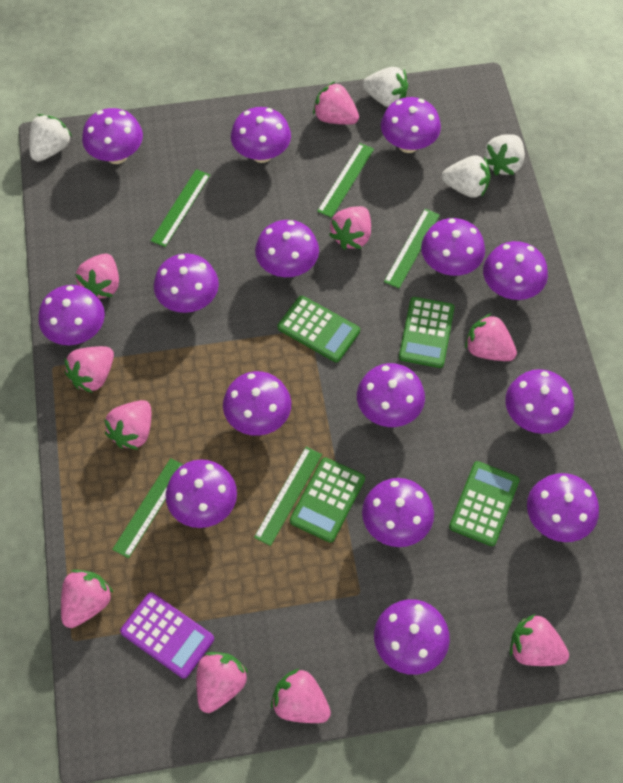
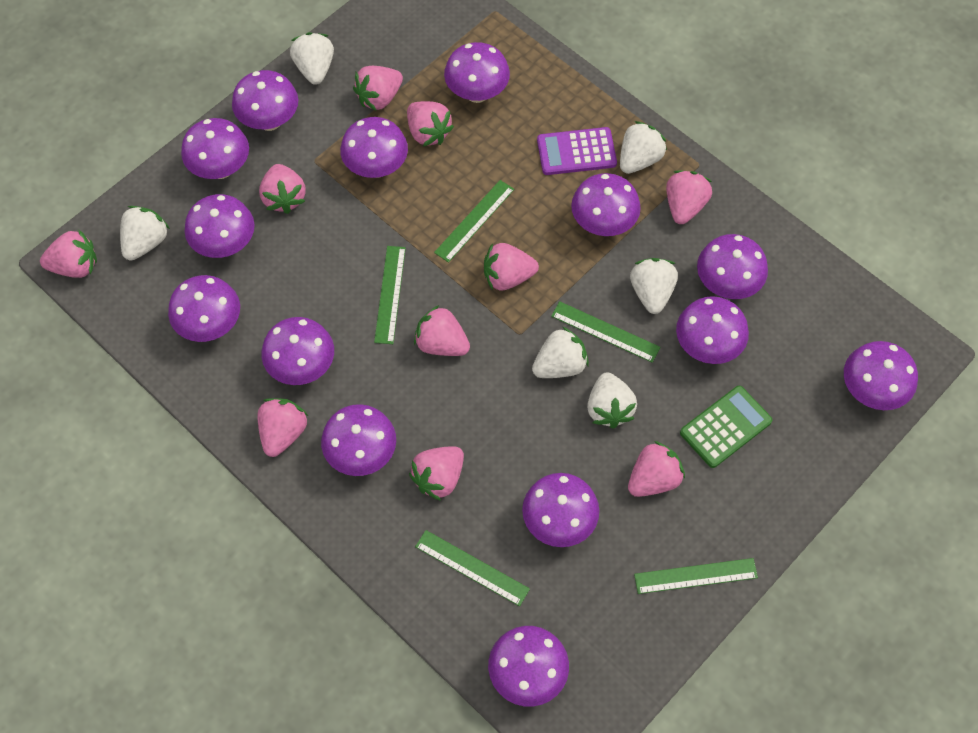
green calculator: [278,296,360,362] [290,457,365,543] [399,297,455,368] [449,461,520,546] = 4 -> [680,386,772,468] = 1
purple mushroom: [38,285,105,345] [82,108,143,164] [154,253,219,313] [166,459,237,528] [223,371,291,436] [231,107,291,163] [255,220,319,277] [357,363,425,427] [362,478,434,547] [374,599,450,675] [381,97,441,153] [421,218,485,276] [483,241,548,300] [505,369,574,434] [527,473,599,542] = 15 -> [168,275,240,342] [181,118,249,179] [185,194,255,258] [232,70,298,131] [261,317,334,385] [321,404,396,476] [340,117,408,178] [444,42,510,103] [488,626,569,707] [522,473,599,547] [571,173,641,236] [676,296,749,364] [697,234,768,299] [844,341,918,410] = 14
white strawberry: [29,114,72,162] [363,67,408,107] [442,155,490,198] [484,134,525,175] = 4 -> [120,206,170,261] [290,32,334,85] [532,327,589,378] [587,372,637,429] [620,121,667,174] [630,258,678,314] = 6

